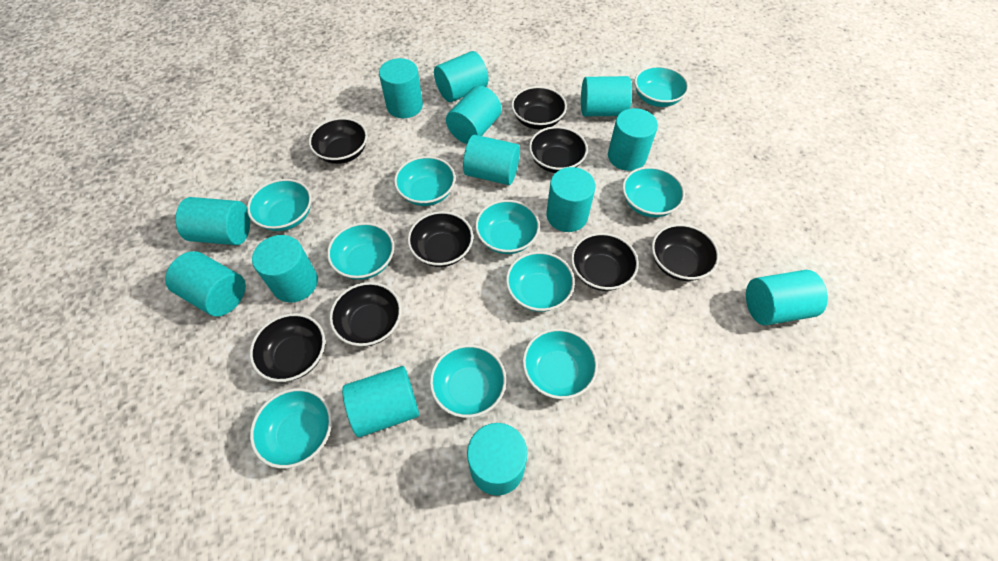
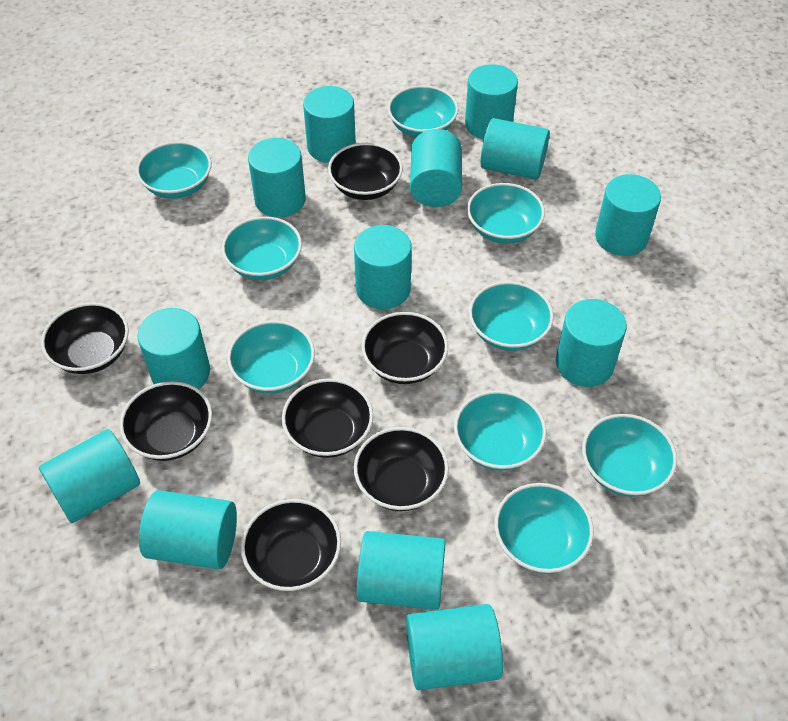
black bowl: [250,313,325,382] [309,118,368,164] [329,282,402,346] [408,211,473,267] [511,86,567,129] [529,126,588,173] [571,233,639,291] [652,224,719,281] = 8 -> [41,302,129,374] [120,381,212,461] [241,499,341,591] [282,378,373,458] [328,143,403,200] [354,427,449,511] [361,312,448,384] = 7
turquoise bowl: [247,179,312,231] [250,388,332,469] [327,223,394,280] [394,156,455,206] [430,345,506,418] [475,200,540,254] [506,251,575,312] [523,328,598,399] [622,167,685,217] [634,66,689,107] = 10 -> [136,141,211,199] [222,216,302,280] [227,320,315,394] [388,85,459,137] [454,390,547,471] [467,183,545,244] [469,281,554,351] [494,483,594,573] [582,414,677,497] = 9

